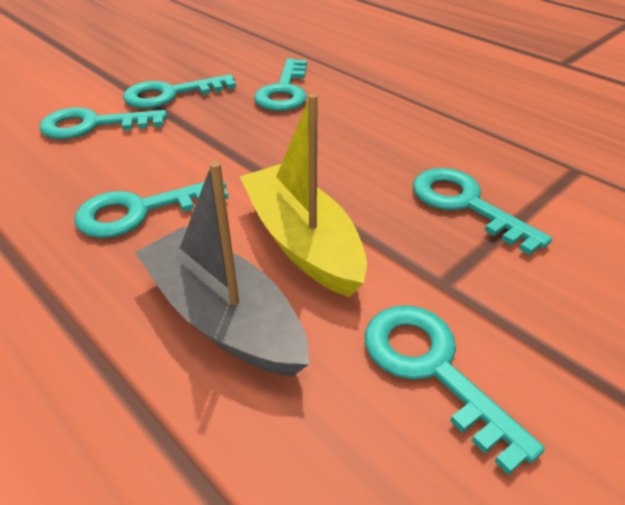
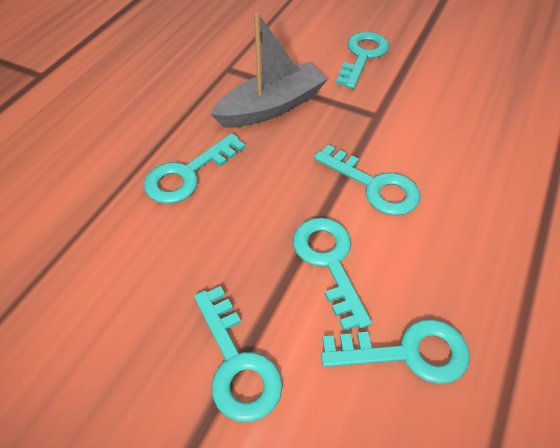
yellow boat: [240,94,367,297] = 1 -> none = 0

